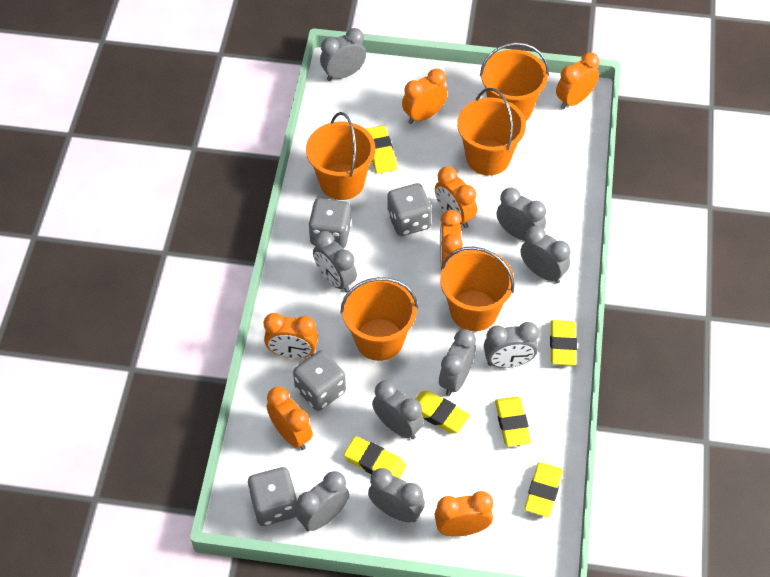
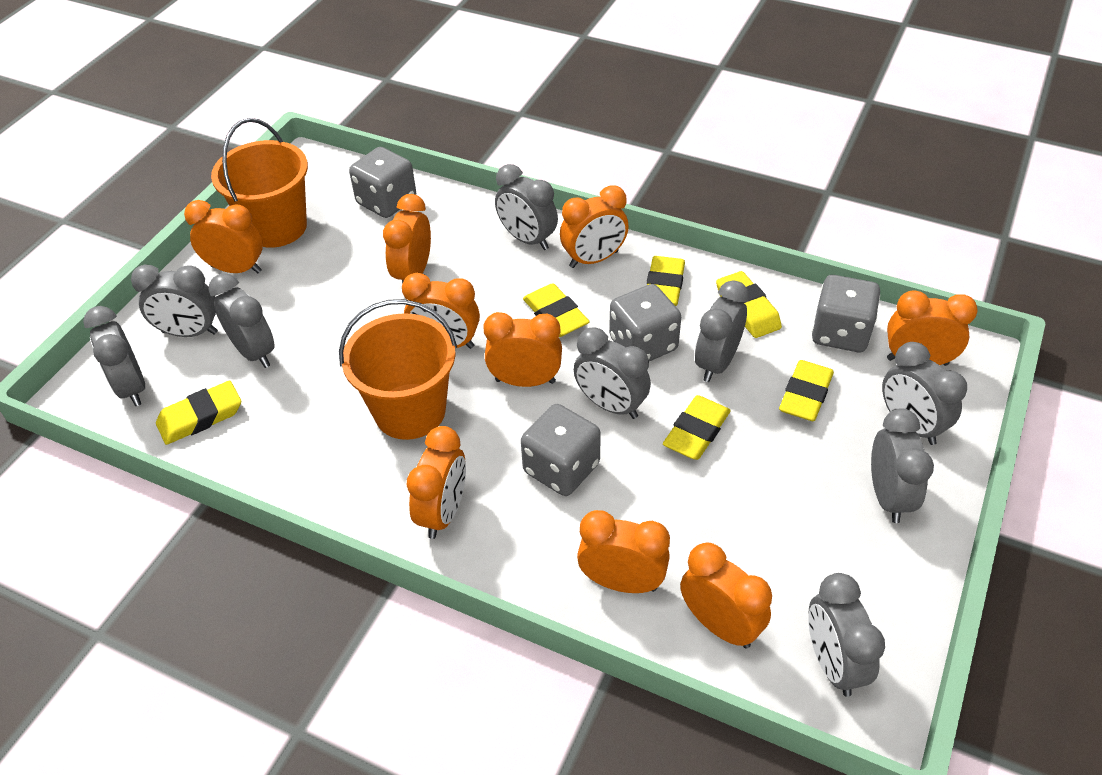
orange bucket: [306,112,375,200] [340,277,418,361] [440,247,514,331] [457,88,526,175] [480,42,549,121] = 5 -> [211,118,308,248] [339,299,457,440] = 2
orange clock: [264,313,318,358] [267,387,313,450] [402,69,448,124] [434,491,493,537] [435,167,477,228] [440,210,463,268] [556,52,600,109] = 7 -> [184,200,263,273] [383,194,431,283] [402,273,480,349] [407,426,466,539] [483,312,562,387] [560,185,629,268] [577,510,670,593] [680,542,772,648] [887,290,978,366] = 9

